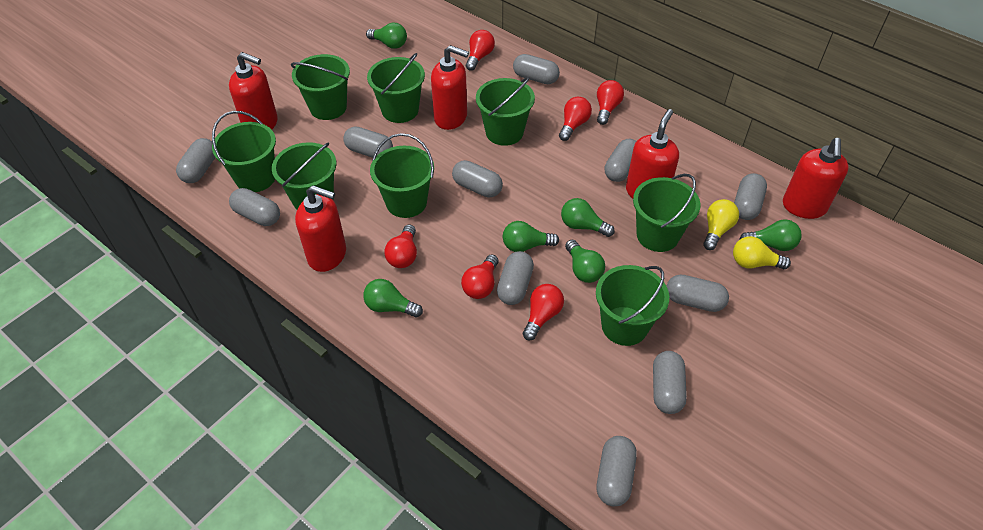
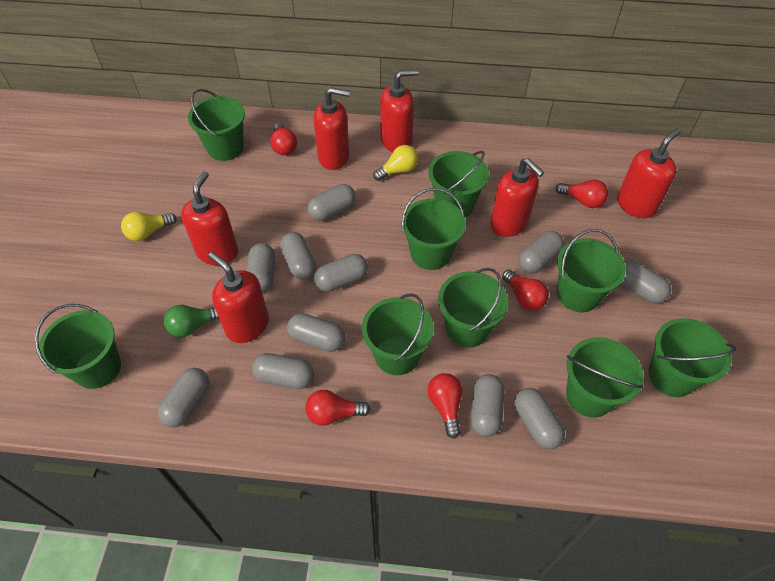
green bucket: [212,111,276,192] [272,142,336,210] [291,54,350,120] [367,53,425,123] [370,133,434,218] [476,77,535,146] [596,265,669,346] [633,174,700,252] = 8 -> [35,304,121,389] [188,89,245,161] [362,293,434,375] [402,188,466,270] [428,151,489,217] [438,268,508,348] [557,229,626,312] [566,337,644,418] [648,318,736,397] = 9
green light bulb: [363,279,423,317] [366,22,407,49] [503,221,559,252] [561,198,615,237] [565,240,605,283] [740,219,802,251] = 6 -> [164,305,219,337] = 1
red light bulb: [384,224,417,268] [461,254,498,299] [466,30,495,71] [523,284,564,341] [559,97,592,141] [597,80,624,125] = 6 -> [270,123,297,155] [305,390,370,426] [427,373,462,439] [502,269,549,310] [556,180,608,208] = 5
red soap dispenser: [229,52,278,130] [295,185,346,272] [431,45,469,130] [626,109,679,199] [783,138,849,219] = 5 -> [181,171,238,265] [208,252,269,343] [313,87,350,170] [380,69,419,152] [490,158,544,237] [617,128,681,218] = 6

